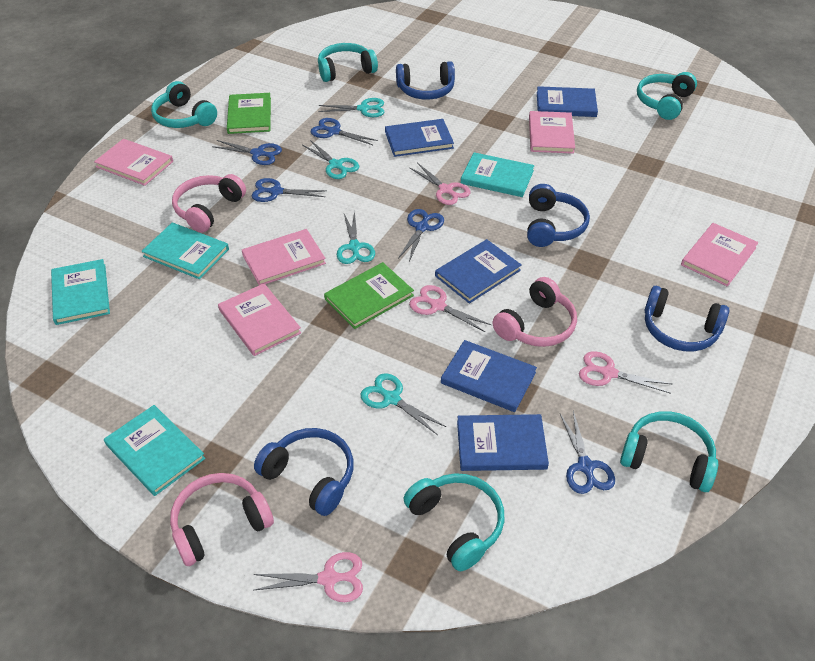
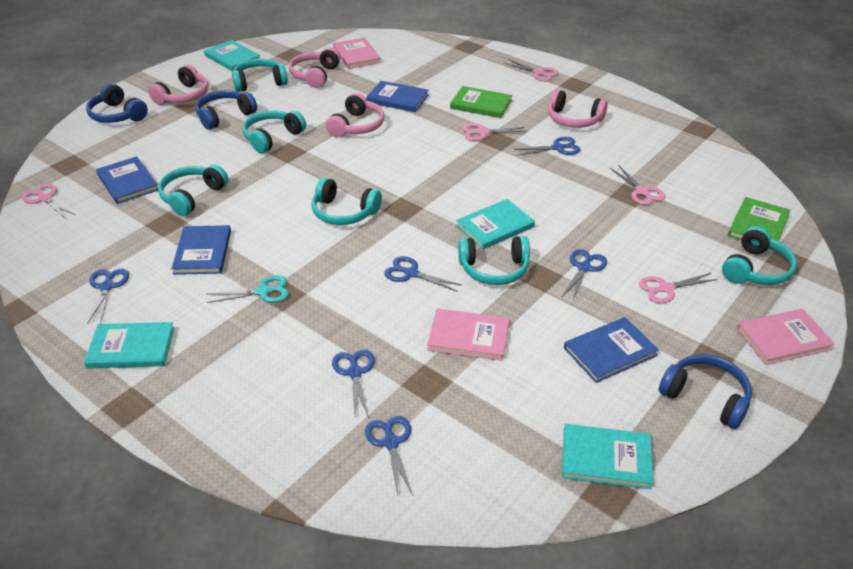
blue book: [385,119,454,157] [435,239,521,304] [441,340,537,412] [457,414,549,471] [537,86,598,117] = 5 -> [96,156,158,204] [171,225,231,275] [366,81,429,112] [564,317,659,383] = 4
blue headphones: [254,428,353,516] [396,61,455,100] [527,184,590,247] [645,286,729,351] = 4 -> [86,83,148,123] [195,90,257,130] [659,354,752,429] = 3
blue scissors: [212,140,282,165] [251,178,327,202] [311,118,378,145] [398,209,444,262] [560,411,615,494] = 5 -> [87,269,129,324] [332,350,375,418] [365,416,413,495] [384,256,461,291] [514,137,580,155] [562,249,607,300] = 6
pink book: [94,139,173,186] [218,283,301,356] [242,229,326,285] [529,111,575,154] [681,223,759,287] = 5 -> [333,37,381,69] [427,309,510,361] [737,309,835,365] = 3
pink headphones: [170,473,274,566] [172,174,246,233] [492,277,577,347] = 3 -> [148,65,209,105] [289,48,341,88] [326,93,384,138] [548,90,608,128] = 4
pink scissors: [253,552,363,602] [409,163,470,205] [409,285,491,332] [579,351,672,394] = 4 -> [21,183,76,219] [463,123,527,141] [504,59,559,82] [610,165,665,205] [639,273,718,304] = 5
turquoise headphones: [151,81,217,128] [318,43,378,82] [403,473,504,571] [620,411,718,492] [637,72,697,120] = 5 -> [158,165,228,216] [232,58,288,92] [243,110,306,153] [311,177,382,225] [458,236,530,285] [722,226,797,285] = 6
turquoise scissors: [302,140,359,179] [318,98,384,117] [337,211,375,264] [361,373,446,435] = 4 -> [207,275,289,303] = 1

